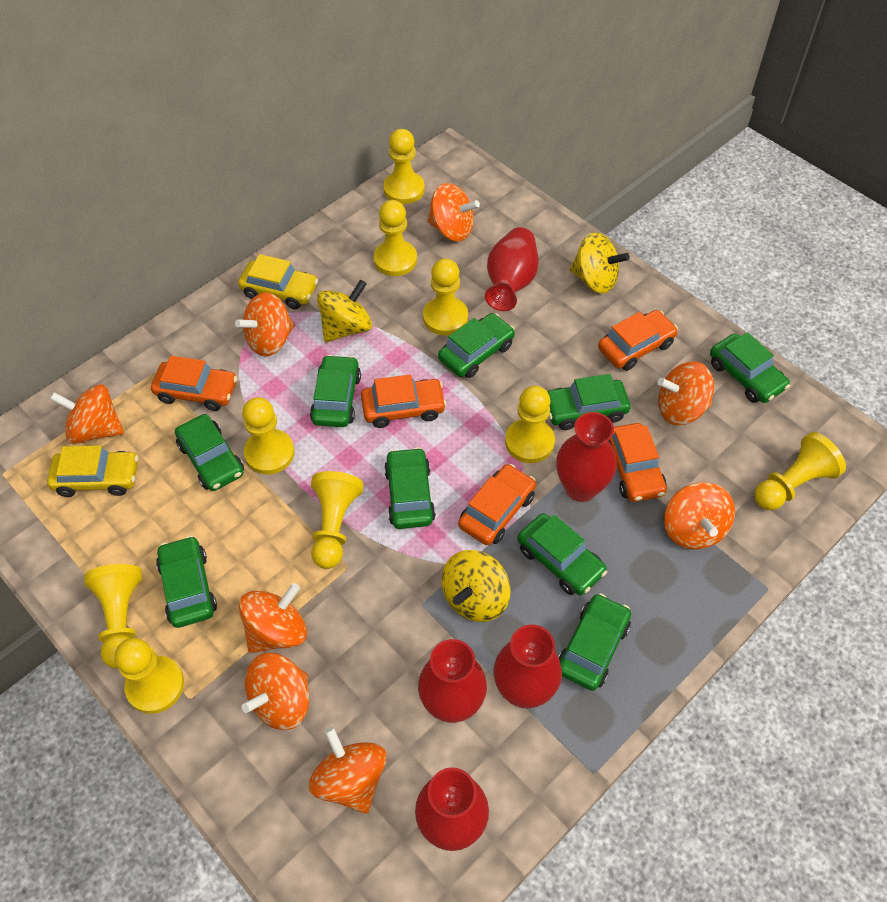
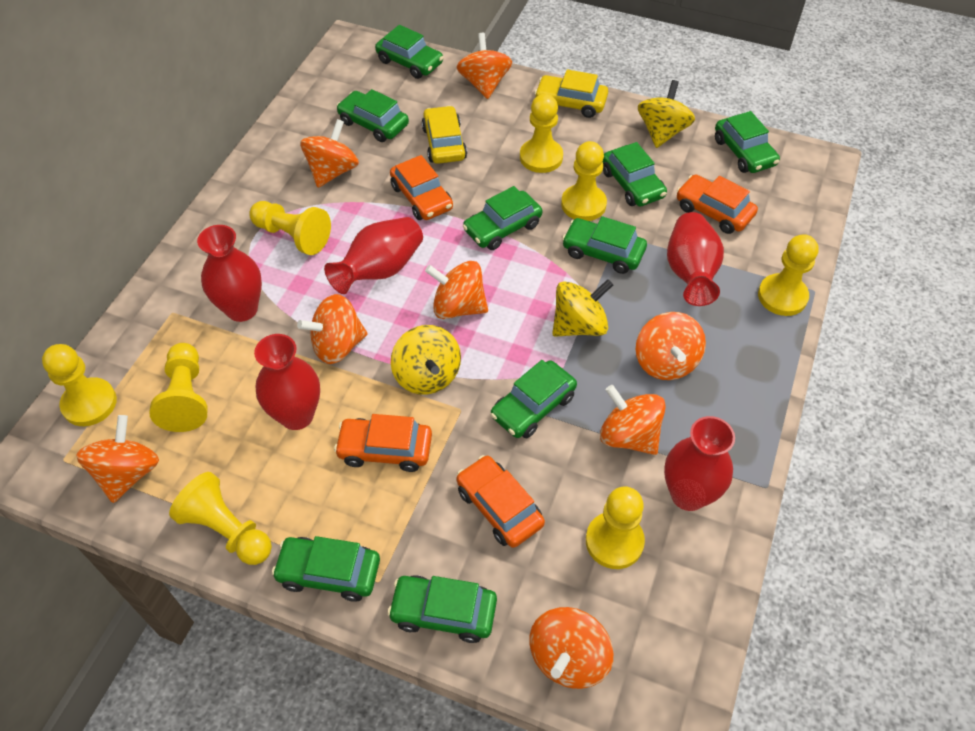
orange car: [151,356,237,411] [361,374,446,428] [458,464,536,545] [598,310,678,371] [609,423,667,502] = 5 -> [334,414,432,472] [390,155,453,220] [456,455,545,548] [677,174,758,234] = 4
yellow pawn: [84,564,142,668] [114,638,184,714] [242,397,295,475] [311,471,364,569] [374,200,417,276] [383,129,425,204] [423,258,468,335] [505,386,555,463] [754,432,846,510] = 9 -> [42,344,117,426] [149,343,207,432] [169,472,272,565] [249,201,331,255] [520,94,563,173] [561,141,607,221] [586,486,645,569] [758,234,819,316] = 8

